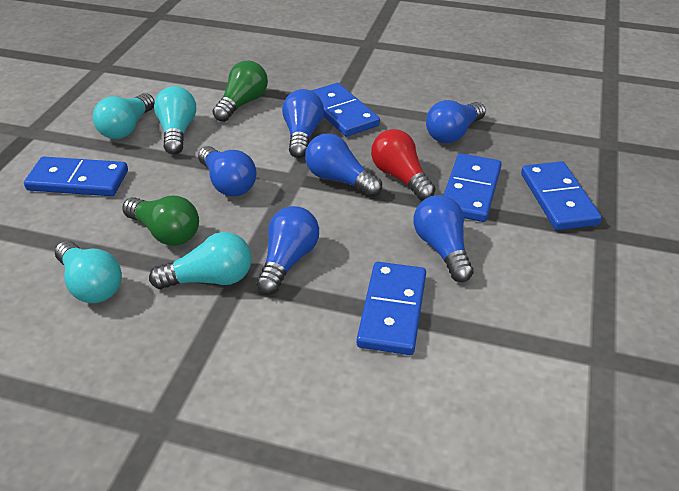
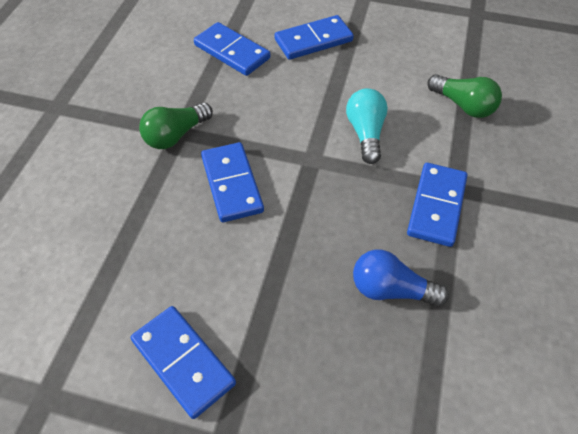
blue light bulb: [198,146,257,196] [257,206,319,294] [282,89,324,158] [305,133,382,197] [414,195,474,282] [426,100,486,143] = 6 -> [353,250,449,307] = 1
red light bulb: [371,129,436,201] = 1 -> none = 0
turquoise light bulb: [55,241,122,303] [93,93,155,139] [149,232,252,289] [154,86,196,155] = 4 -> [346,88,388,164] = 1

